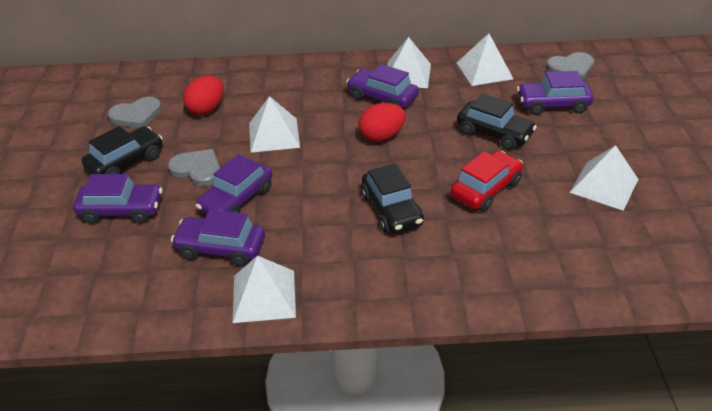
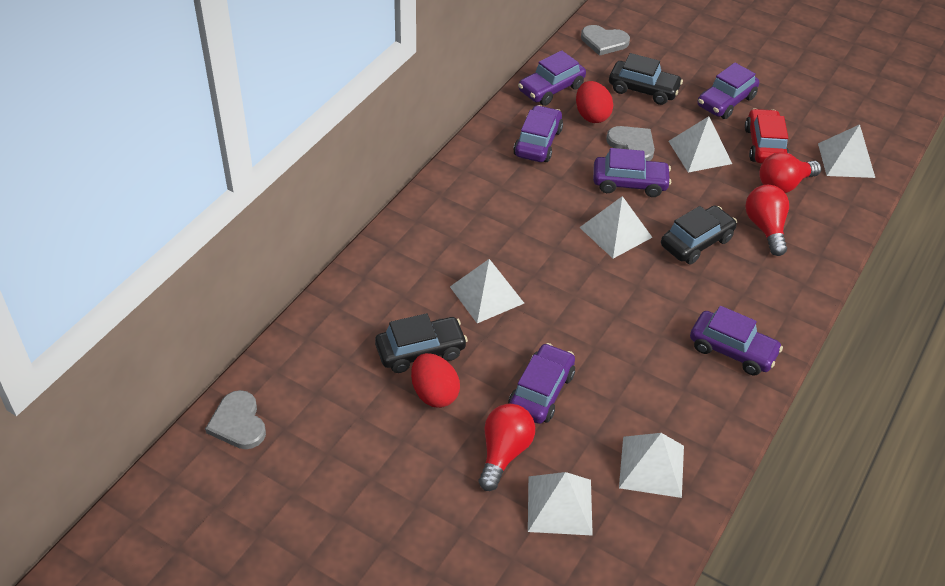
purple car: [73,174,163,224] [171,209,265,267] [196,154,272,215] [346,64,419,108] [517,71,594,115] = 5 -> [508,343,575,424] [513,105,563,162] [518,50,586,106] [593,148,671,197] [690,306,783,375] [698,63,759,119] = 6
red light bulb: none = 0 -> [479,404,535,491] [745,185,789,256] [759,152,821,193] = 3
white pyramid: [233,255,296,323] [249,96,300,153] [387,37,431,88] [457,33,513,86] [570,145,638,211] = 5 -> [450,259,524,323] [528,472,593,536] [579,196,653,259] [619,433,684,498] [668,116,732,173] [818,124,875,178] = 6

